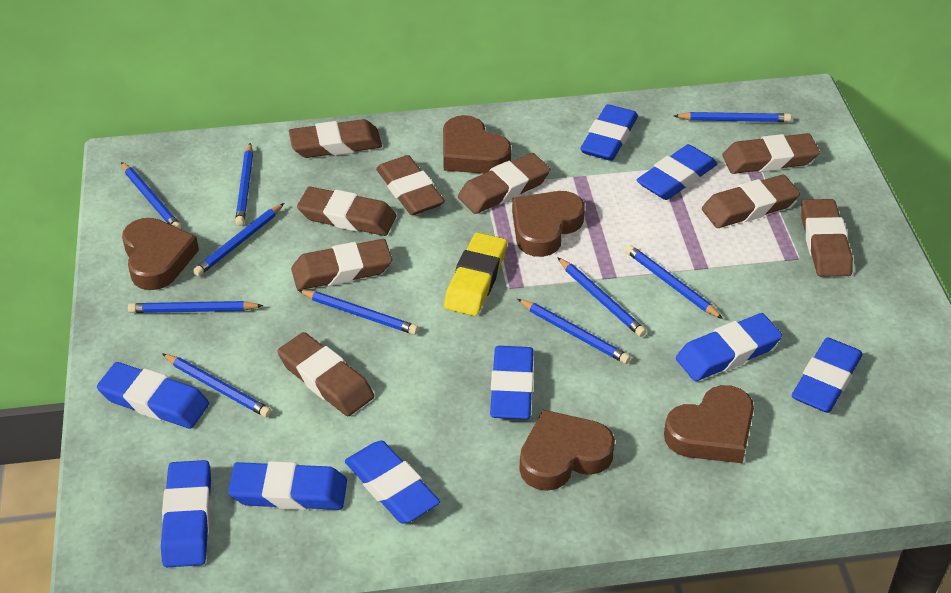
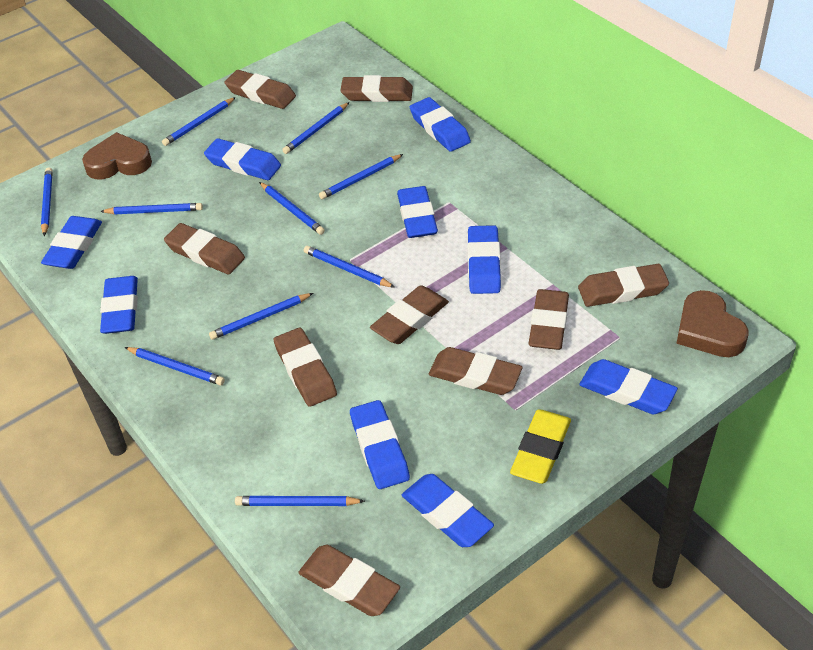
brown heart: [122,218,199,290] [443,115,511,174] [512,191,585,257] [519,410,615,491] [664,385,754,463] = 5 -> [82,132,152,179] [676,290,748,357] = 2

